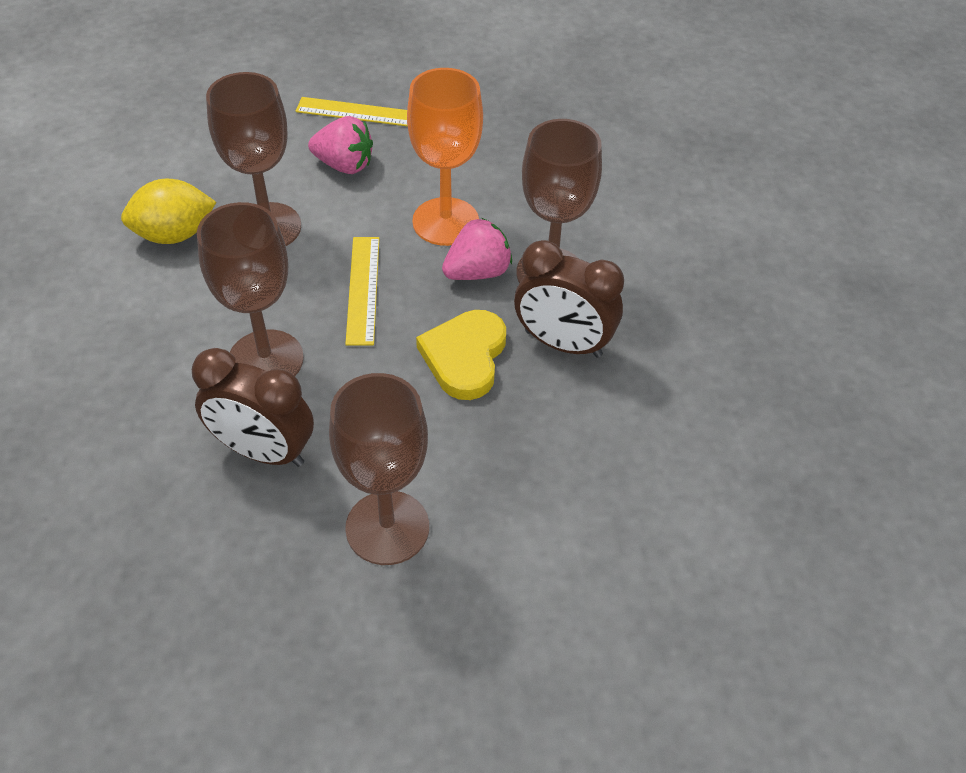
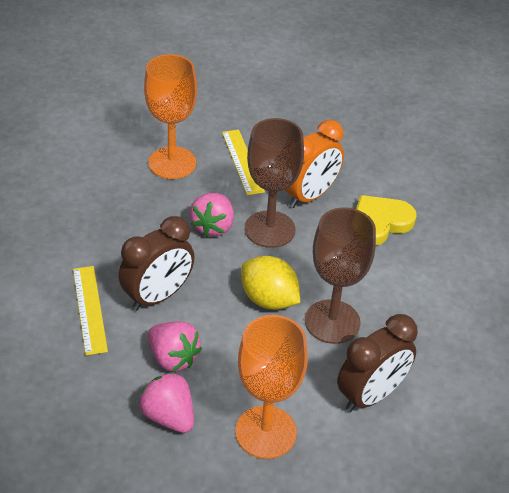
brown goblet: [197,202,304,376] [206,72,301,246] [329,373,429,565] [516,119,602,283] = 4 -> [245,118,304,248] [305,207,376,344] = 2
orange clock: none = 0 -> [285,120,344,208] = 1
orange goblet: [407,68,483,246] = 1 -> [144,54,197,179] [235,315,308,459] = 2
pink strawberry: [308,116,373,174] [442,218,512,280] = 2 -> [139,372,194,433] [148,321,202,372] [190,193,234,237] = 3

